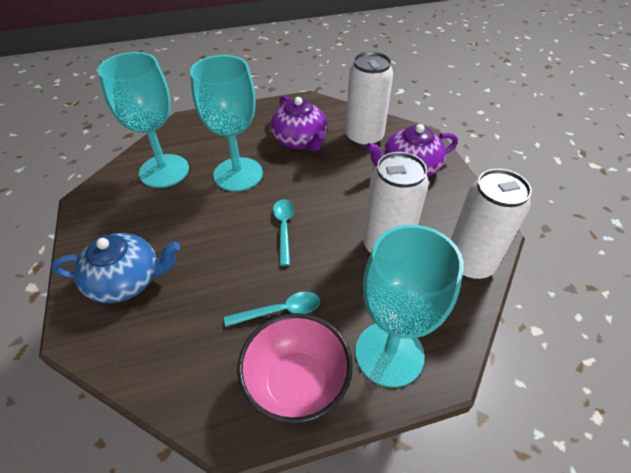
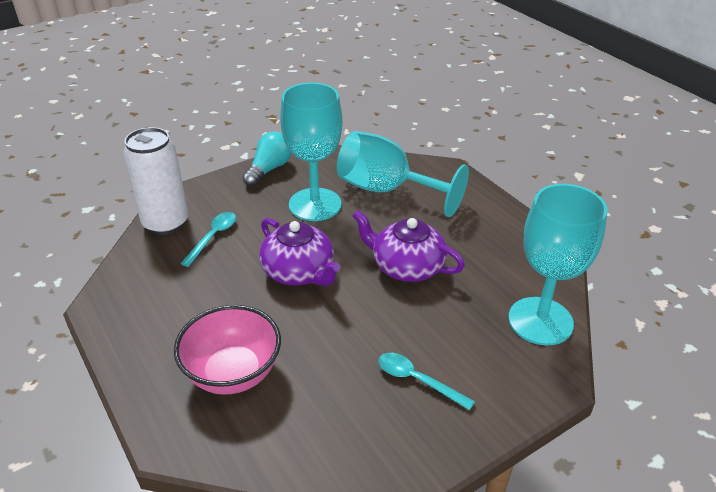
blue teapot: [51,233,180,303] = 1 -> none = 0
turquoise light bulb: none = 0 -> [243,131,292,187] = 1
white can: [346,52,393,147] [363,152,429,253] [451,169,532,280] = 3 -> [123,127,188,235] = 1

